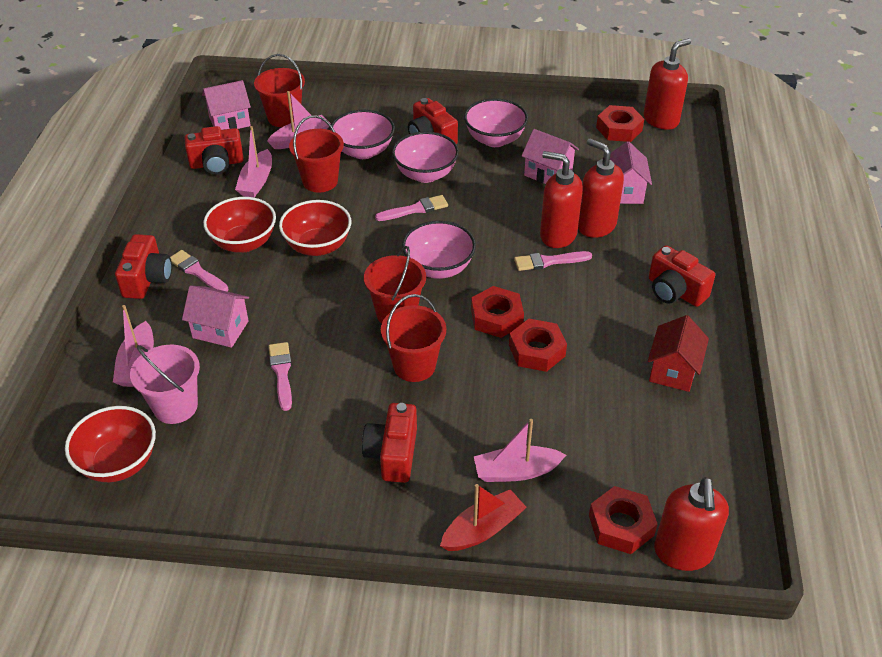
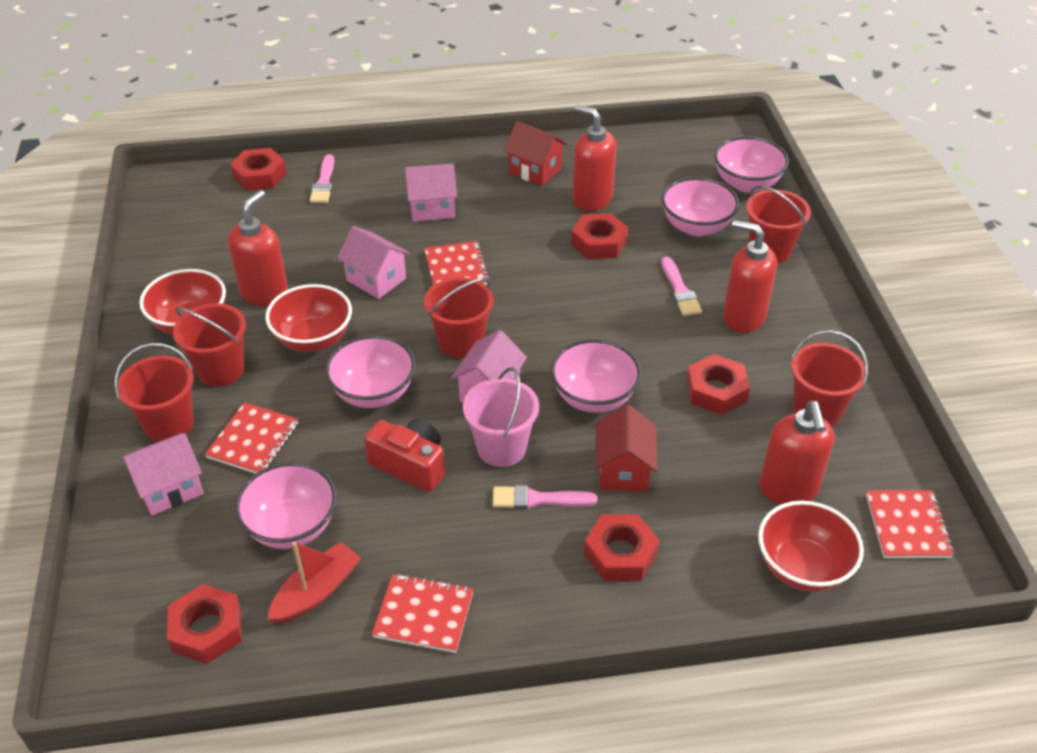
pink boat: [113,305,154,387] [235,126,272,197] [267,91,331,149] [474,419,566,482] = 4 -> none = 0
pink bowl: [330,110,395,159] [392,131,459,183] [402,221,476,279] [464,98,528,147] = 4 -> [235,462,337,549] [325,335,416,408] [551,339,641,413] [662,177,739,236] [714,136,789,193] = 5
pink brush: [170,250,228,292] [269,342,292,411] [375,195,448,221] [514,251,592,271] = 4 -> [310,154,334,203] [492,485,598,509] [661,257,702,316] = 3
red bucket: [254,54,305,127] [289,115,344,193] [364,246,426,324] [381,294,446,382] = 4 -> [115,343,194,442] [173,303,246,387] [424,277,494,359] [746,185,811,264] [791,330,868,427] = 5
red camera: [115,234,172,299] [184,126,244,175] [362,403,417,483] [408,98,458,144] [649,245,715,307] = 5 -> [364,418,445,492] = 1
red house: [648,315,709,392] = 1 -> [504,121,567,186] [595,405,658,492] = 2
red notebook: none = 0 -> [205,402,298,474] [372,574,474,653] [424,241,490,285] [866,490,954,558] = 4
red nut: [471,286,524,338] [509,319,567,372] [589,486,657,554] [596,105,644,142] = 4 -> [167,584,242,664] [230,148,287,191] [571,213,628,259] [584,514,660,581] [686,354,750,415] = 5

